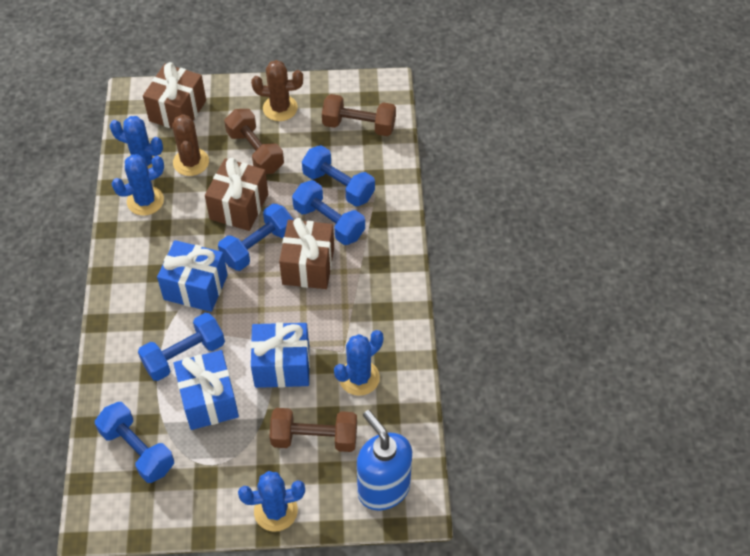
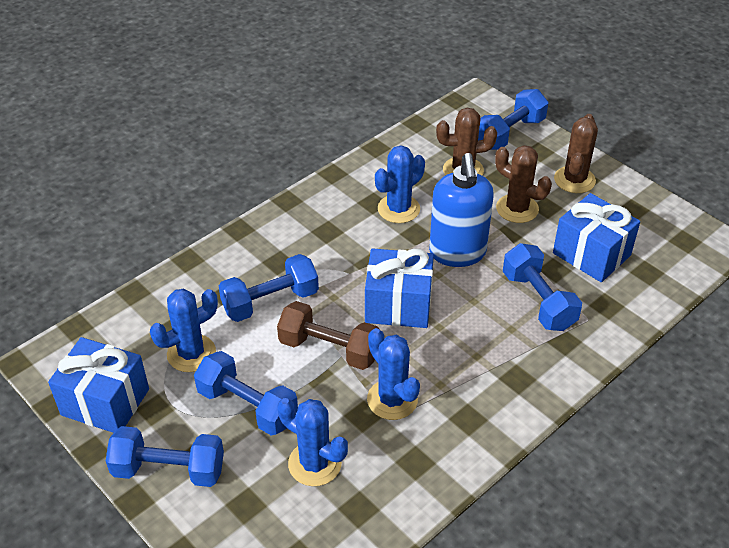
brown cactus: [172,114,209,176] [251,60,303,121] = 2 -> [436,108,497,175] [495,145,552,223] [554,114,598,193] = 3
brown dumbbell: [224,109,284,174] [269,408,357,452] [322,94,396,136] = 3 -> [277,301,379,370] = 1
brown gift: [143,62,206,129] [205,158,268,231] [279,218,334,289] = 3 -> none = 0

